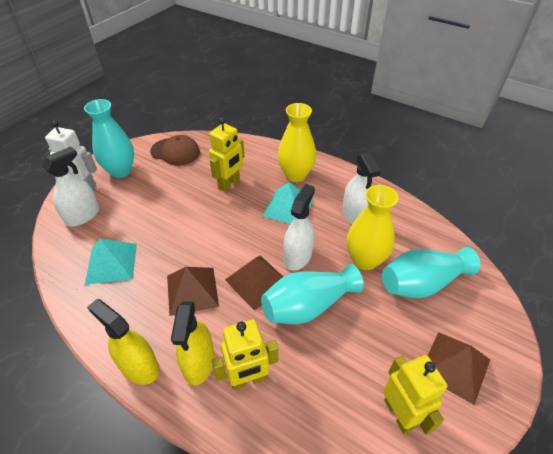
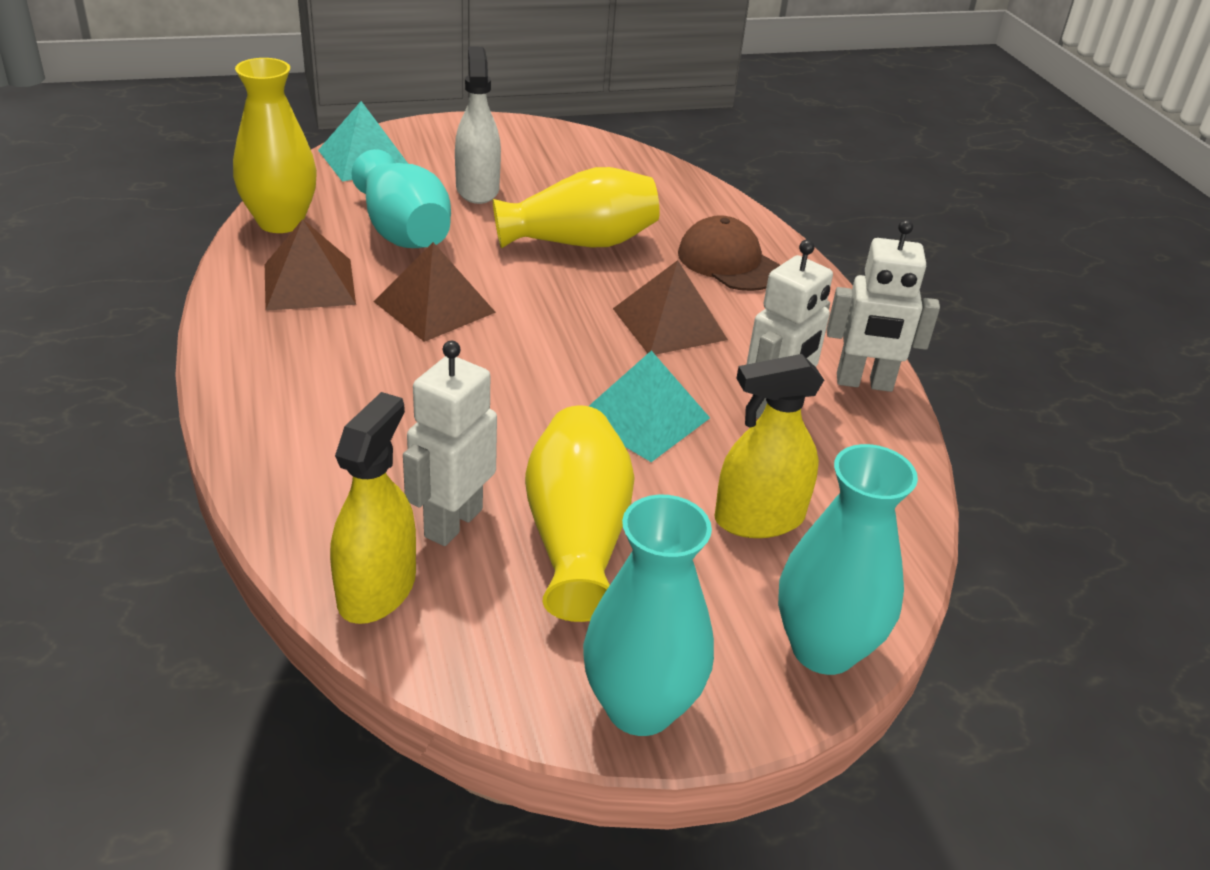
white robot: [45,120,97,190] = 1 -> [403,341,497,546] [746,240,833,419] [827,220,940,392] = 3
white spray bottle: [42,147,100,226] [283,184,315,270] [342,152,381,225] = 3 -> [455,46,501,204] = 1
yellow robot: [209,118,245,192] [212,319,278,390] [383,355,447,435] = 3 -> none = 0
yellow vase: [277,103,316,182] [347,185,399,270] = 2 -> [233,58,317,233] [493,167,660,249] [525,405,635,622] = 3

